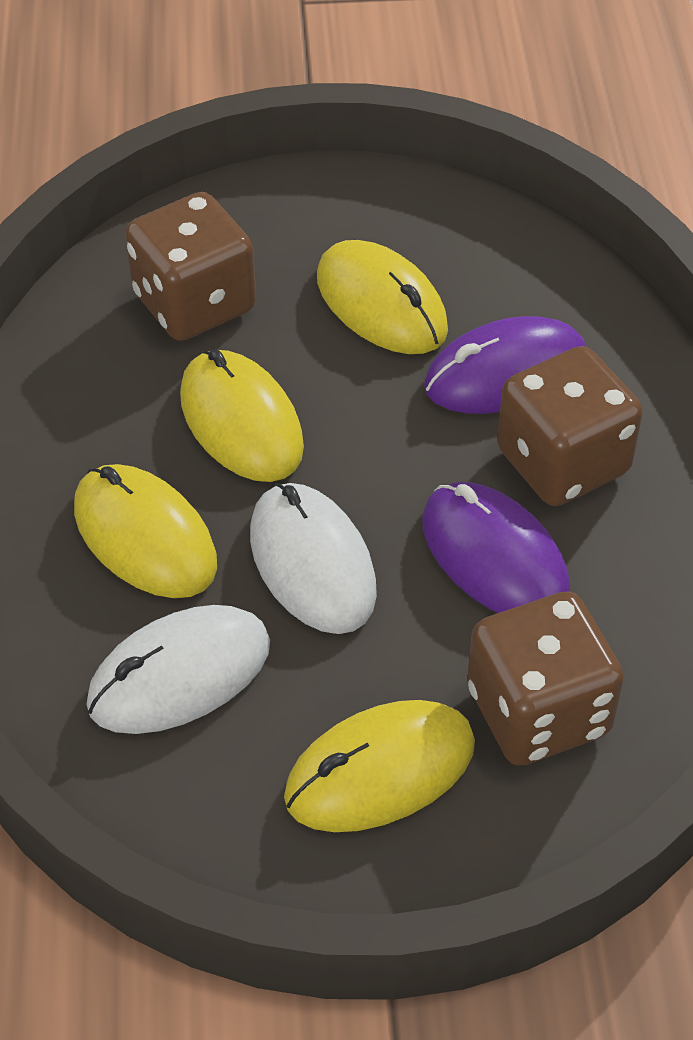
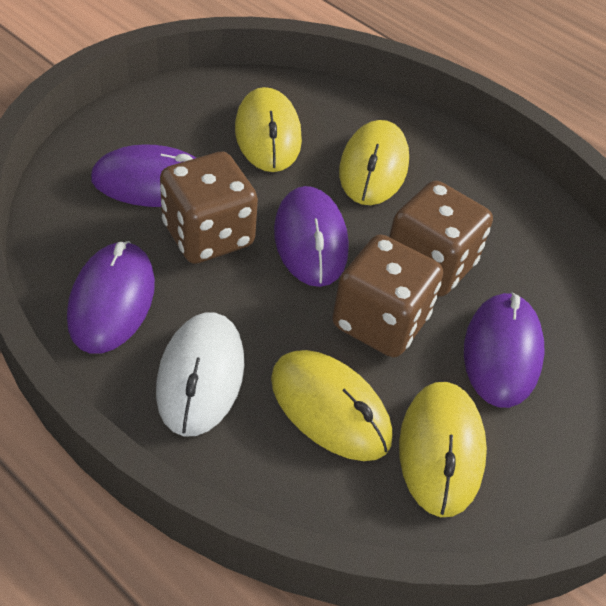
purple mouse: [422,482,570,613] [424,316,586,414] = 2 -> [67,241,155,354] [91,144,196,207] [274,186,349,287] [464,292,545,408] = 4
white mouse: [86,605,270,734] [250,483,377,634] = 2 -> [156,312,245,436] = 1

